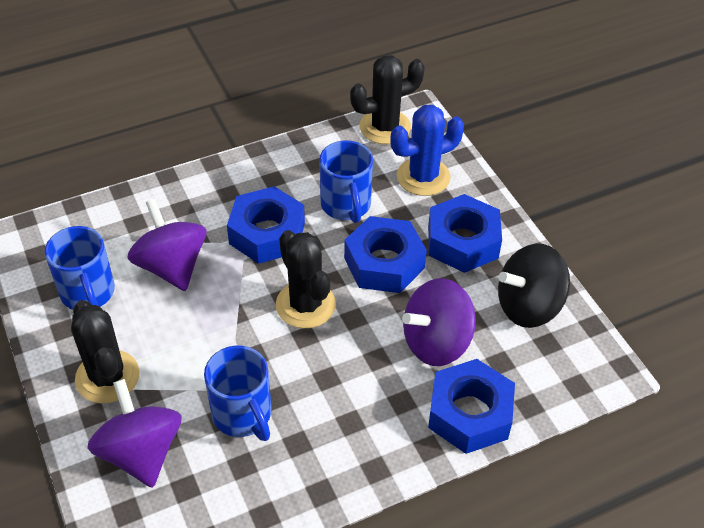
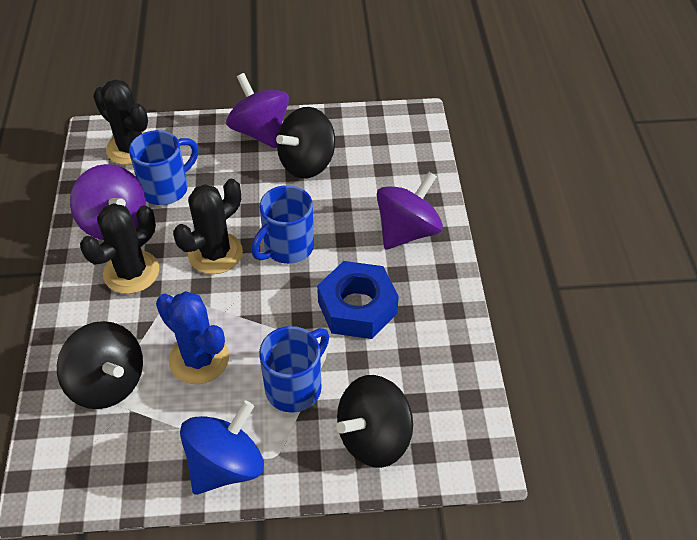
black spinning top: [498,244,570,328] = 1 -> [57,321,143,409] [276,107,335,179] [337,375,413,468] = 3
blue nut: [227,186,305,264] [344,216,427,293] [428,194,502,273] [428,359,515,454] = 4 -> [317,261,399,339] = 1
blue spinning top: none = 0 -> [180,401,264,495] = 1

